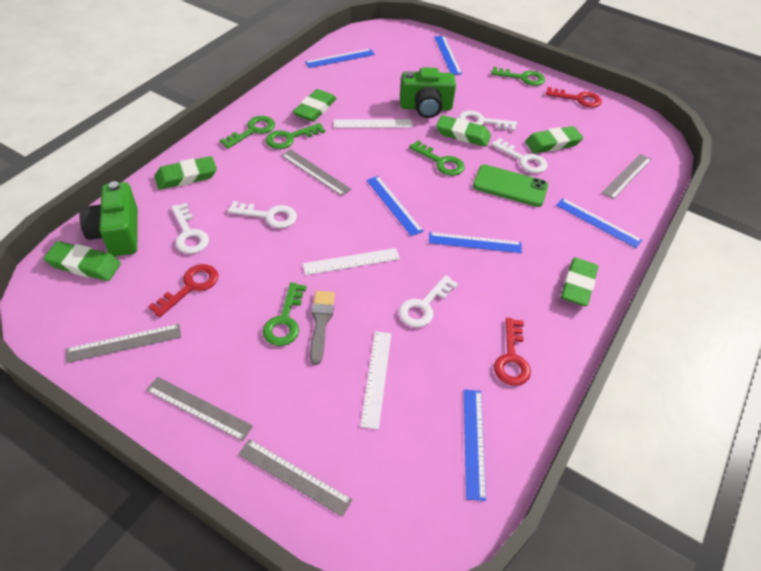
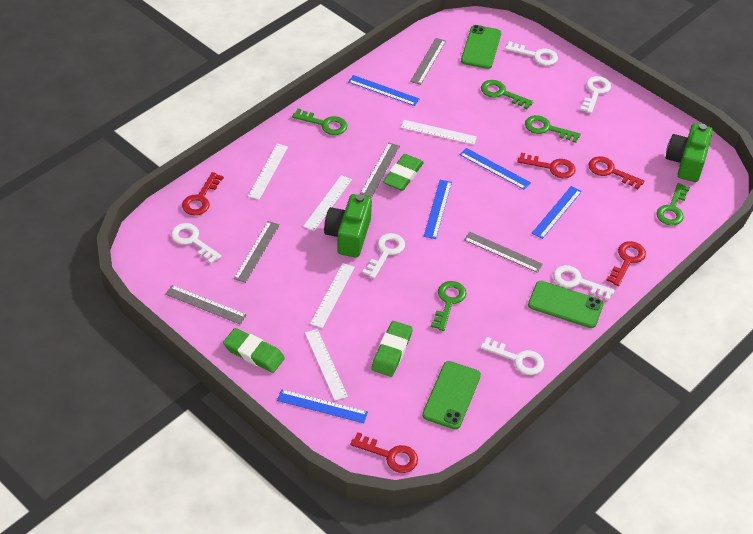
blue ruler: [305,49,375,68] [366,176,423,236] [429,232,522,253] [434,36,462,75] [464,389,486,501] [556,198,642,248] = 6 -> [277,389,368,423] [348,75,419,106] [424,180,452,239] [459,148,531,190] [532,186,582,239] = 5
green eraser: [44,241,121,281] [155,156,217,190] [293,89,337,122] [436,115,491,147] [525,126,583,153] [561,257,598,306] = 6 -> [223,328,285,373] [371,321,413,377] [383,154,424,191] = 3
green phone: [473,165,548,207] = 1 -> [422,361,481,429] [461,25,501,69] [528,281,604,328] = 3
grey brush: [310,291,335,365] = 1 -> none = 0
red key: [148,264,218,317] [494,318,531,386] [546,87,602,108] = 3 -> [182,172,224,215] [350,432,418,473] [517,153,576,178] [588,156,644,189] [606,241,646,286] = 5
white key: [171,203,209,254] [228,201,297,228] [399,275,458,328] [459,111,517,131] [491,138,547,173] = 5 -> [171,223,222,264] [362,233,405,279] [480,337,544,375] [505,41,558,66] [553,265,615,300] [580,76,611,114] = 6
white ruler: [303,248,400,275] [333,119,413,128] [360,331,391,429] = 3 -> [248,144,288,200] [303,175,352,231] [305,329,348,401] [310,263,355,328] [401,120,477,145] = 5

